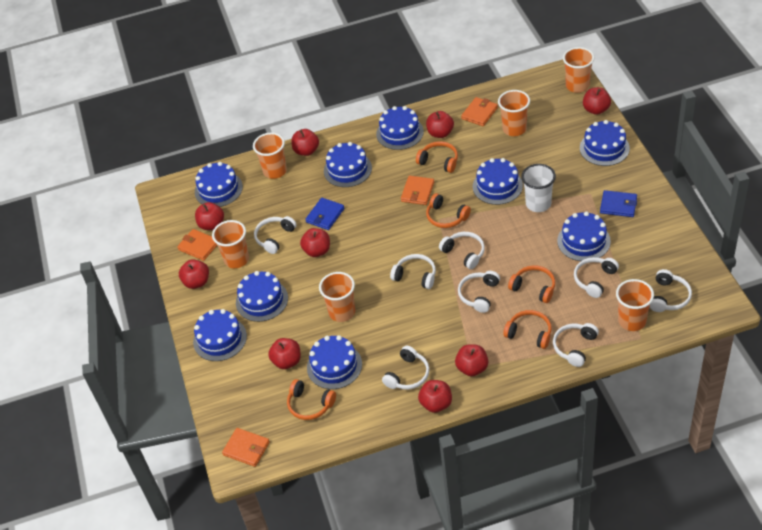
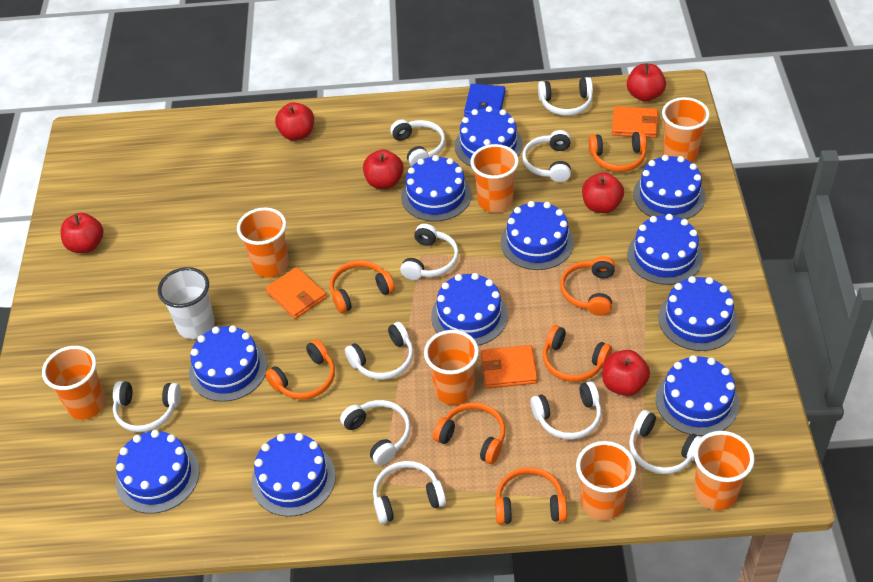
blue cake: [193,309,247,361] [195,162,243,207] [236,271,288,322] [307,335,362,389] [324,142,372,187] [376,106,424,150] [473,158,523,205] [557,211,611,261] [580,120,630,166] = 9 -> [116,430,200,514] [189,325,267,402] [251,433,336,517] [401,155,472,221] [431,273,508,346] [455,106,523,166] [501,201,574,270] [627,214,703,285] [633,155,706,219] [656,355,739,436] [659,276,738,351] = 11
blue wallet: [305,198,344,230] [600,190,637,217] = 2 -> [464,84,505,116] = 1
orange cup: [212,220,249,268] [253,133,287,179] [319,272,355,322] [498,90,530,136] [563,47,594,93] [616,279,654,331] = 6 -> [42,346,106,420] [237,208,289,277] [424,330,479,405] [471,144,519,213] [576,441,636,520] [662,97,710,162] [694,431,754,510] = 7
orange headphones: [287,379,336,420] [416,141,458,173] [426,193,471,228] [503,310,552,349] [508,265,555,303] = 5 -> [265,339,335,400] [330,260,395,313] [433,402,505,464] [495,467,567,524] [543,325,612,382] [560,256,615,316] [589,131,647,172] = 7
orange wallet: [177,229,217,261] [222,428,270,467] [401,176,434,205] [461,97,498,126] = 4 -> [266,267,327,319] [481,345,538,388] [612,106,659,138] = 3
red apple: [179,259,209,289] [195,202,224,230] [268,338,301,369] [292,129,319,156] [300,228,330,257] [418,380,452,413] [426,111,454,138] [455,344,488,376] [583,87,611,115] = 9 -> [60,213,103,253] [275,102,314,141] [363,149,404,189] [582,172,624,213] [602,350,650,396] [627,63,666,102] = 6
white headphones: [254,216,297,254] [382,346,429,390] [390,254,436,289] [439,232,485,269] [458,271,500,313] [553,323,599,367] [574,257,619,298] [650,269,692,312] = 8 -> [113,381,181,432] [340,400,410,465] [345,322,414,380] [373,461,446,524] [390,119,445,166] [400,224,459,280] [522,130,571,182] [531,381,601,440] [538,77,593,116] [629,410,702,474] = 10

